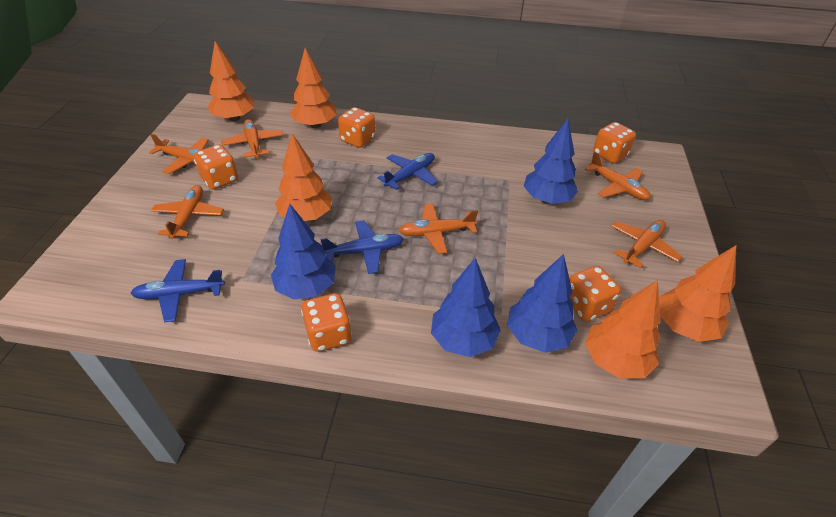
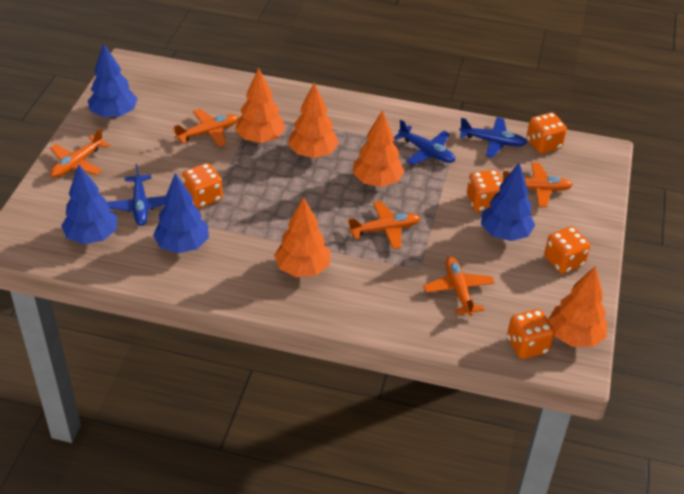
orange plane: [149,134,209,174] [151,185,224,239] [221,119,283,158] [399,204,478,254] [585,152,650,200] [611,220,682,268] = 6 -> [50,128,110,178] [173,109,239,147] [348,201,420,249] [423,257,495,316] [503,163,573,207] = 5

